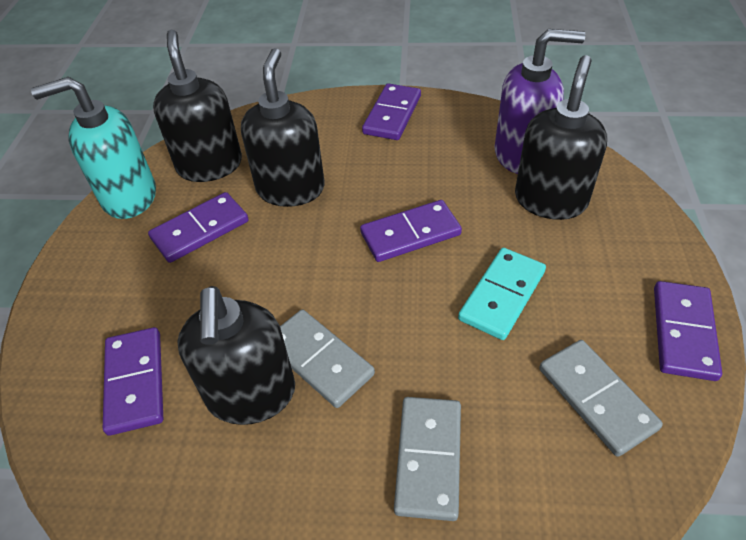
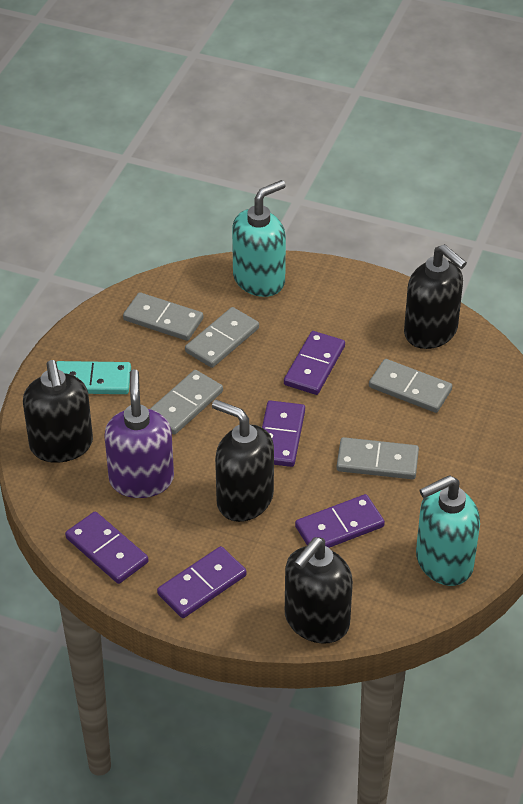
grey domino: [280,309,375,408] [394,397,461,521] [539,340,663,457] = 3 -> [123,292,203,341] [150,370,223,435] [185,307,259,368] [337,437,419,479] [369,359,452,413] = 5
turquoise soap dispenser: [31,77,156,219] = 1 -> [232,180,286,297] [416,475,480,586] = 2

